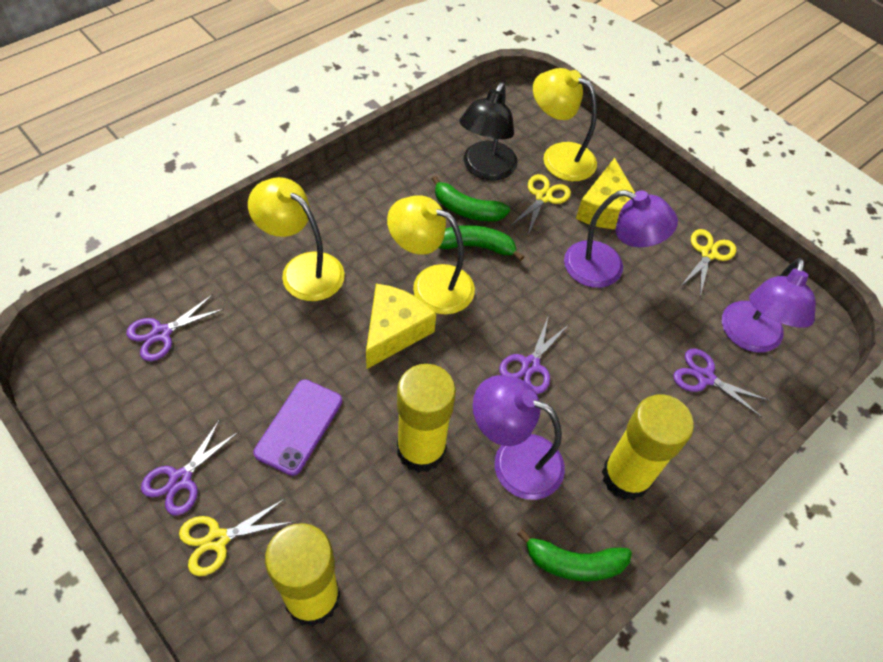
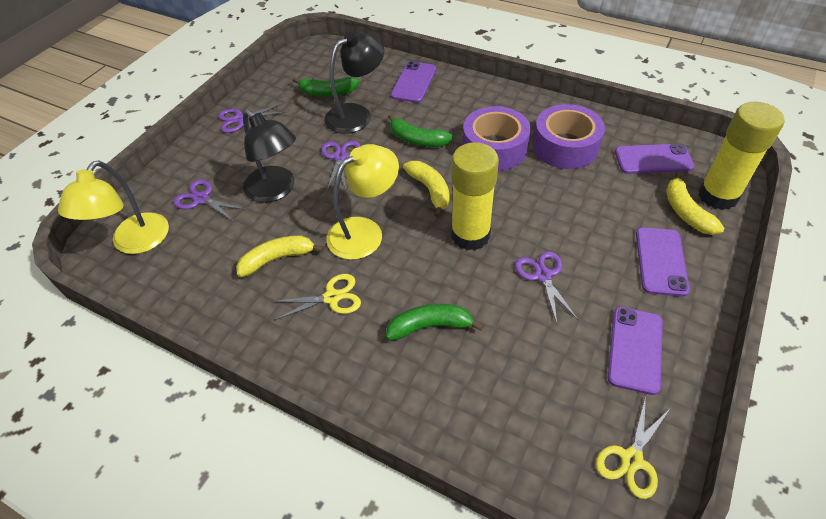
black lamp: [460,83,518,181] = 1 -> [243,109,296,203] [324,32,384,134] = 2
purple lamp: [473,375,565,500] [564,190,678,288] [722,258,816,352] = 3 -> none = 0
purple phone: [254,379,342,476] = 1 -> [391,61,436,103] [608,307,663,395] [615,144,695,174] [636,227,690,297] = 4
purple tape: none = 0 -> [463,106,531,171] [533,104,605,169] = 2
yellow banana: none = 0 -> [236,235,324,277] [403,161,450,217] [666,172,724,235] = 3
yellow cheese: [366,284,436,369] [576,158,635,229] = 2 -> none = 0
yellow glue stick: [265,523,340,626] [397,364,456,473] [602,394,694,500] = 3 -> [451,142,499,250] [698,102,785,210] = 2
yellow lamp: [248,177,345,301] [387,195,475,315] [533,68,597,181] = 3 -> [58,160,169,254] [326,144,399,260] = 2
yellow scissors: [179,499,293,576] [510,174,571,235] [680,229,736,297] = 3 -> [272,274,361,320] [596,396,670,499] = 2

